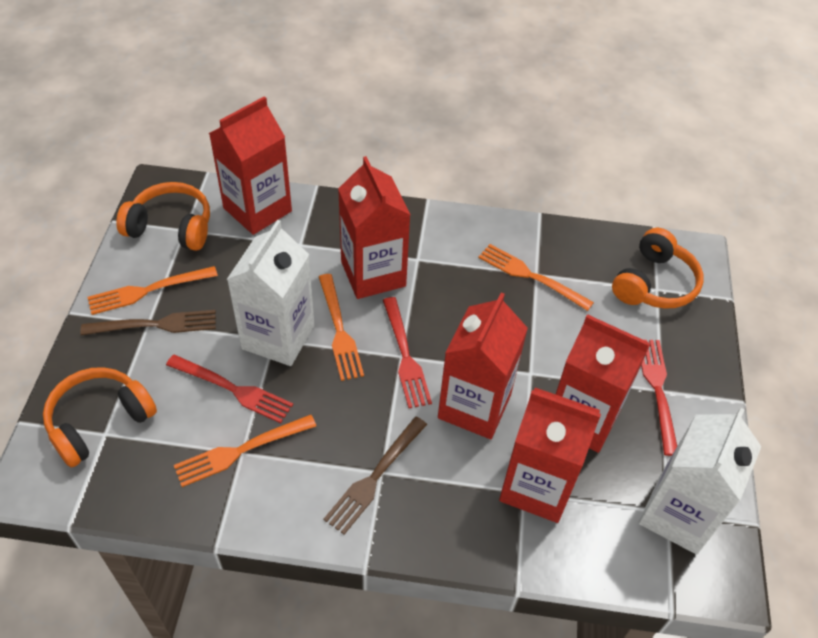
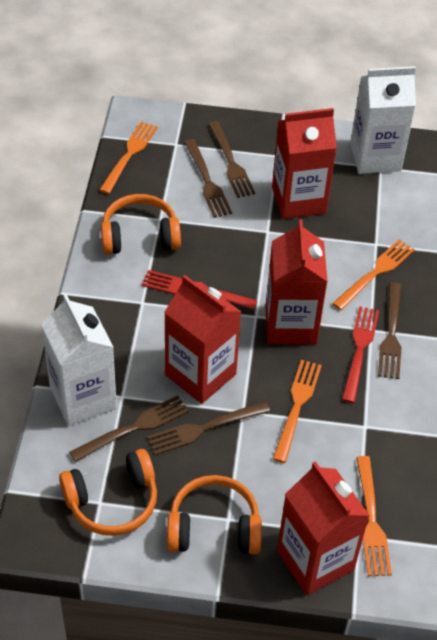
brown fork: [81,310,216,335] [323,417,427,535] = 2 -> [69,395,189,462] [147,401,270,455] [184,139,232,218] [208,121,255,198] [378,282,402,379] = 5
red carton: [209,96,292,235] [338,156,410,299] [438,292,528,439] [499,388,601,523] [556,314,650,453] = 5 -> [164,275,241,404] [265,220,328,345] [272,108,337,219] [277,461,370,595] = 4
red fork: [166,354,293,423] [383,297,432,408] [641,340,677,456] = 3 -> [142,270,257,310] [342,306,379,403] = 2

